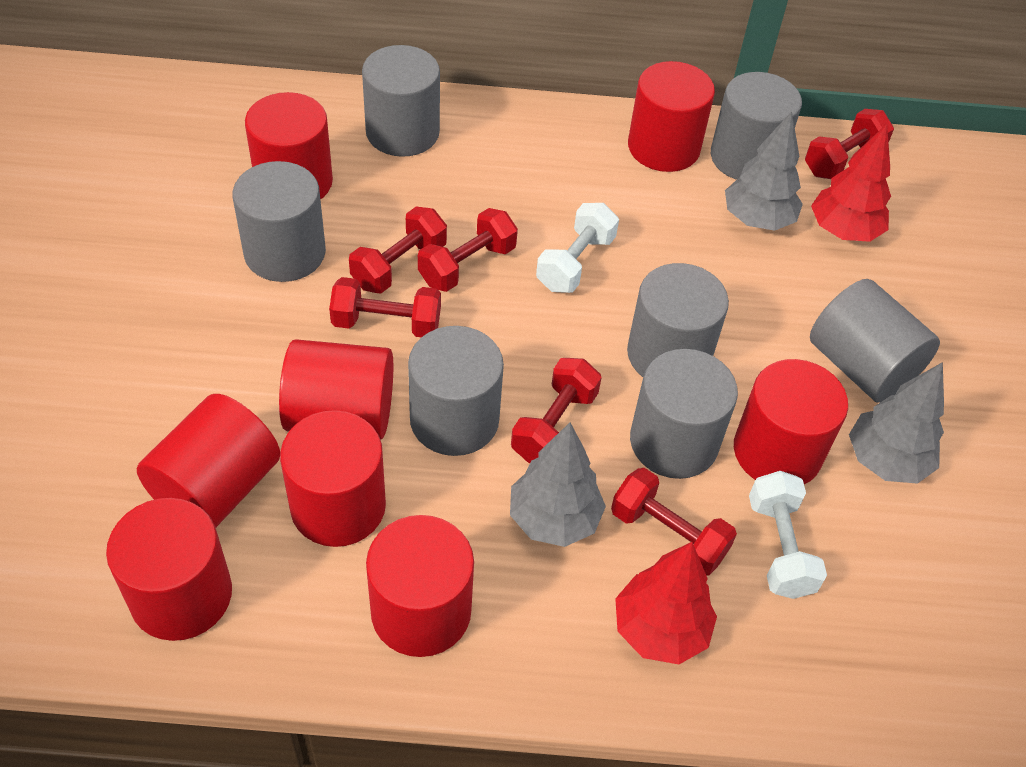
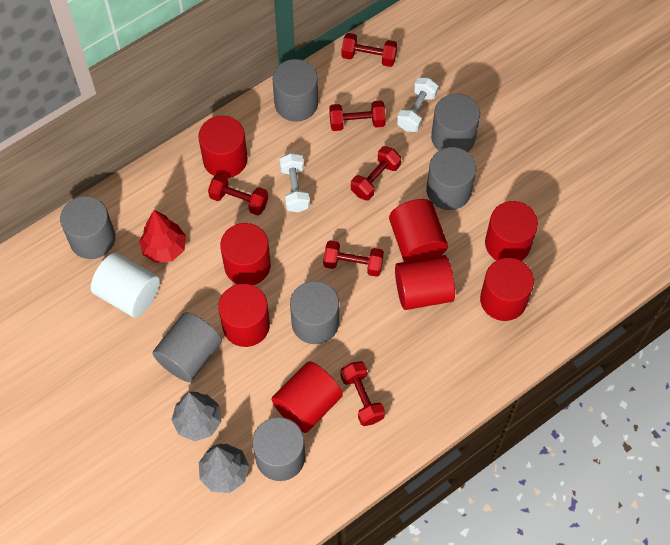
grey tree: [510,422,606,547] [725,111,803,231] [849,362,944,484] = 3 -> [171,392,221,441] [199,444,249,493] = 2
red tree: [615,542,717,664] [811,124,891,242] = 2 -> [139,210,186,263] = 1
white cylinder: none = 0 -> [91,253,160,317] = 1

